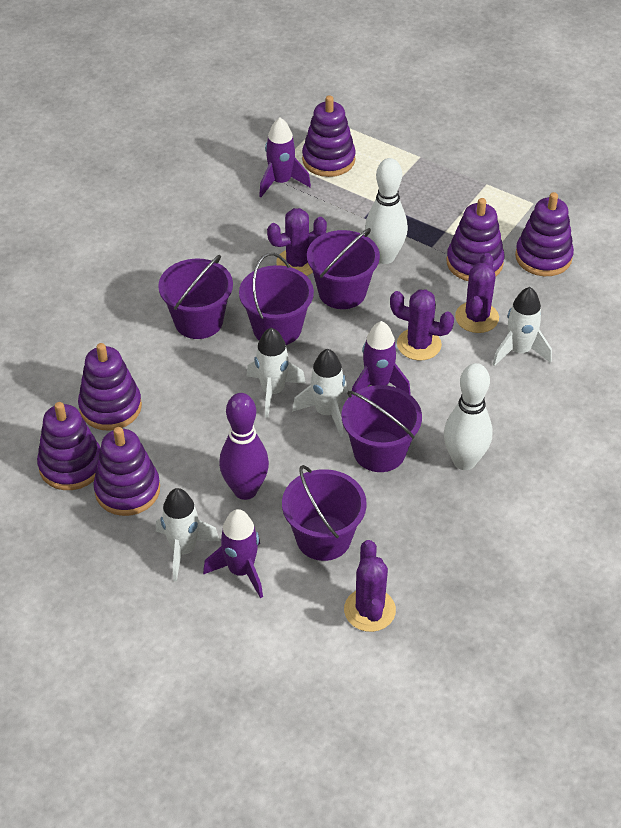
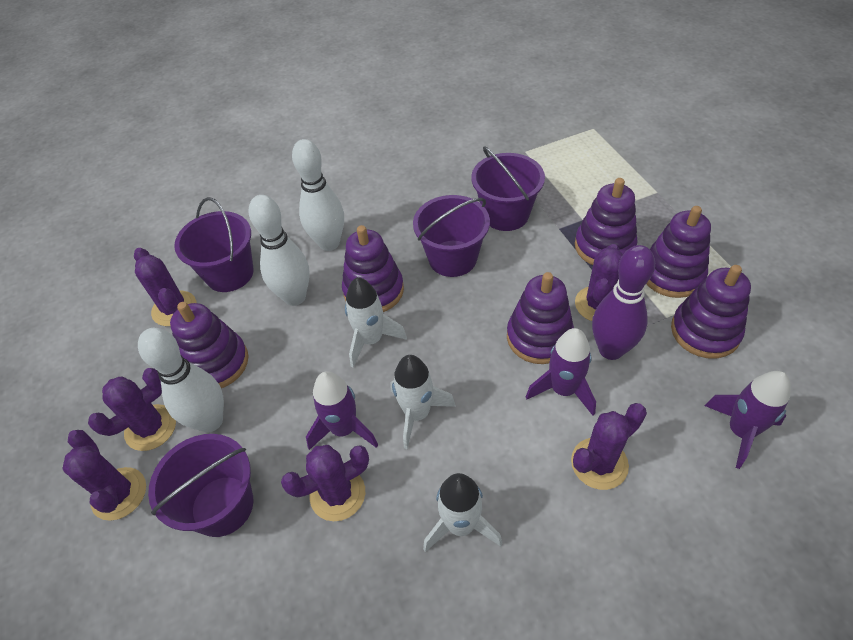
purple bucket: [158,255,233,339] [239,253,314,345] [282,465,367,561] [307,228,380,309] [342,385,422,472] = 5 -> [148,434,254,537] [174,197,254,292] [413,195,490,277] [471,146,545,231] = 4
purple cactus: [267,208,327,276] [344,540,396,632] [390,289,454,361] [455,253,499,333] = 4 -> [63,430,146,521] [88,368,176,451] [134,248,196,326] [281,445,369,521] [571,403,647,490] [575,244,623,321] = 6
white bowling pin: [365,158,408,264] [444,363,493,470] = 2 -> [138,328,224,433] [249,195,310,306] [292,139,344,251] = 3
white rocket: [156,488,220,581] [246,328,306,418] [292,349,347,437] [492,287,552,366] = 4 -> [345,277,407,368] [390,355,456,449] [423,473,502,552] = 3

